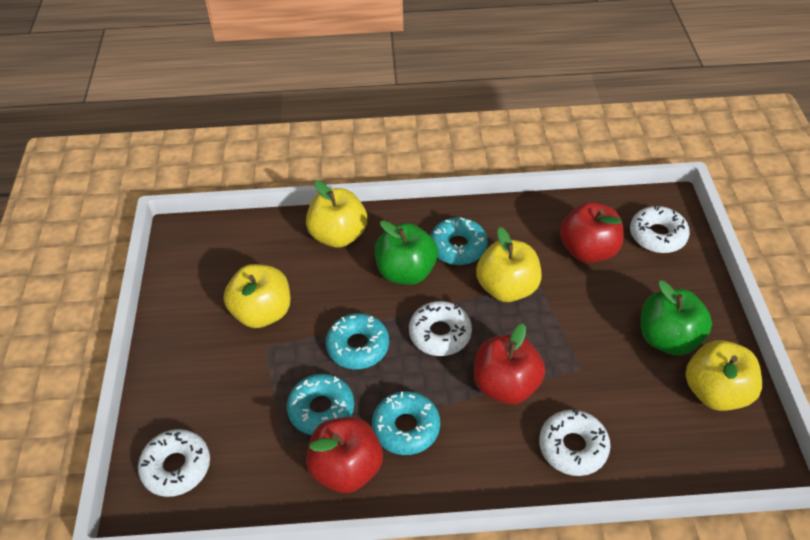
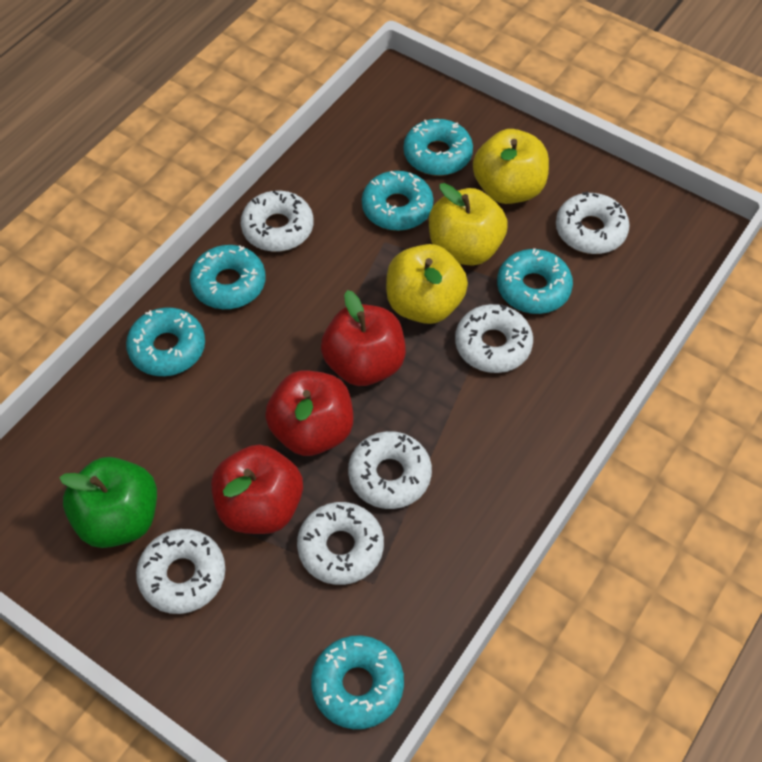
green apple: [375,220,438,285] [641,281,712,355] = 2 -> [59,457,157,548] = 1
turquoise donut: [287,374,354,435] [326,313,389,369] [372,391,440,455] [430,217,488,265] = 4 -> [126,307,205,376] [190,245,265,309] [311,635,404,729] [362,171,434,231] [404,119,473,176] [497,248,573,314] = 6
white donut: [138,429,210,497] [409,301,472,356] [539,409,611,476] [630,205,690,253] = 4 -> [136,529,225,614] [241,191,313,252] [297,502,384,585] [348,431,432,509] [455,304,533,373] [556,192,630,254] = 6
yellow apple: [224,264,290,328] [306,180,367,248] [476,227,542,302] [686,340,762,411] = 4 -> [386,244,468,324] [429,183,508,265] [473,129,549,204] = 3

